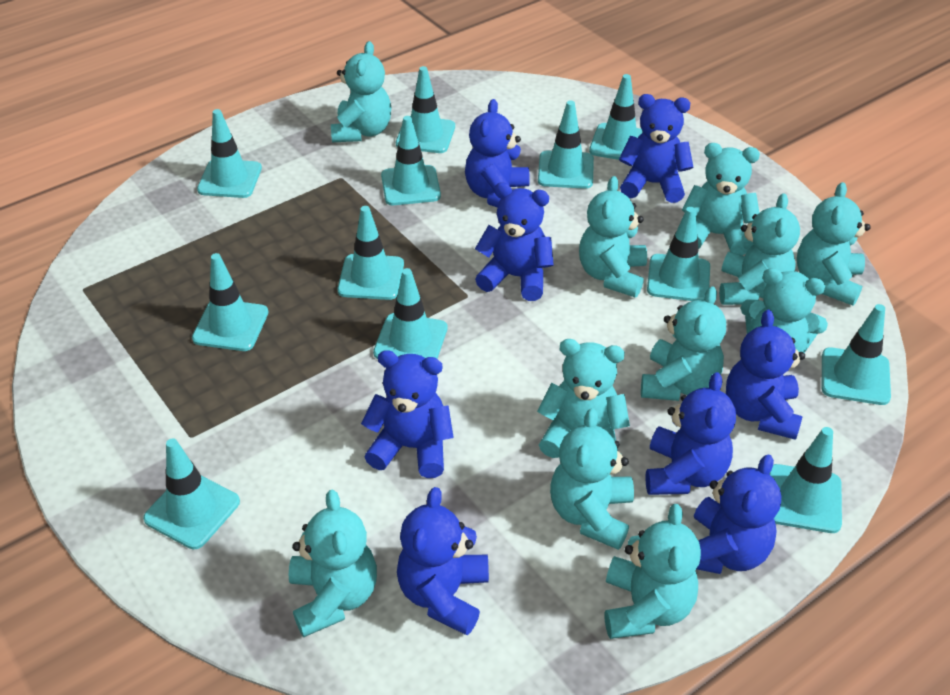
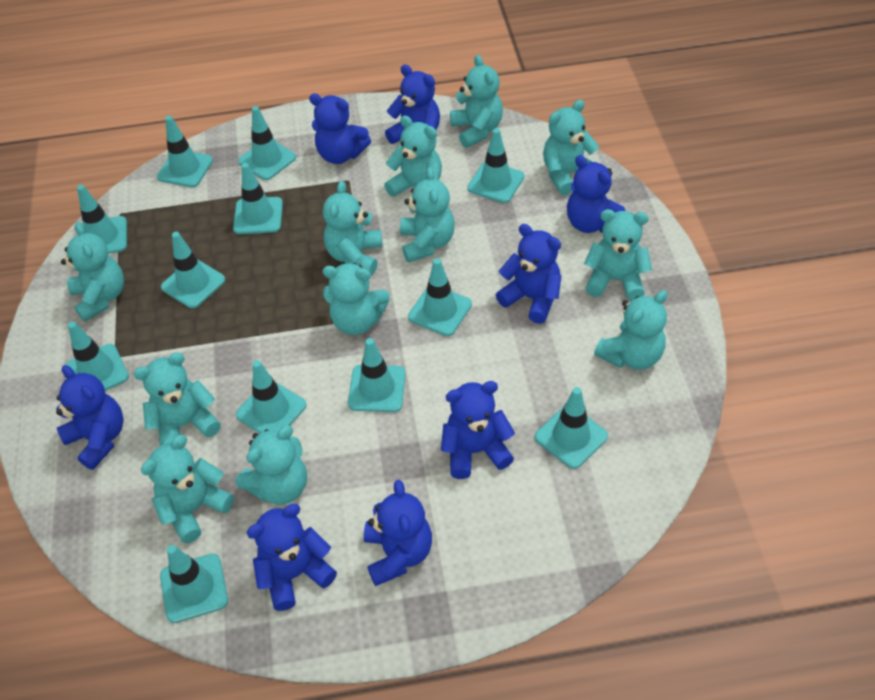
turquoise teddy bear: [289,490,377,637] [331,41,391,142] [537,339,630,458] [550,408,634,550] [579,176,647,298] [604,504,701,639] [641,286,726,401] [682,143,760,255] [719,193,800,305] [740,268,828,353] [797,182,871,306] = 11 -> [61,222,124,322] [134,352,221,446] [141,435,234,543] [236,426,307,505] [322,263,390,335] [323,181,383,275] [384,116,442,197] [400,167,455,262] [450,55,503,148] [543,100,599,195] [584,209,652,300] [594,290,667,370] = 12

